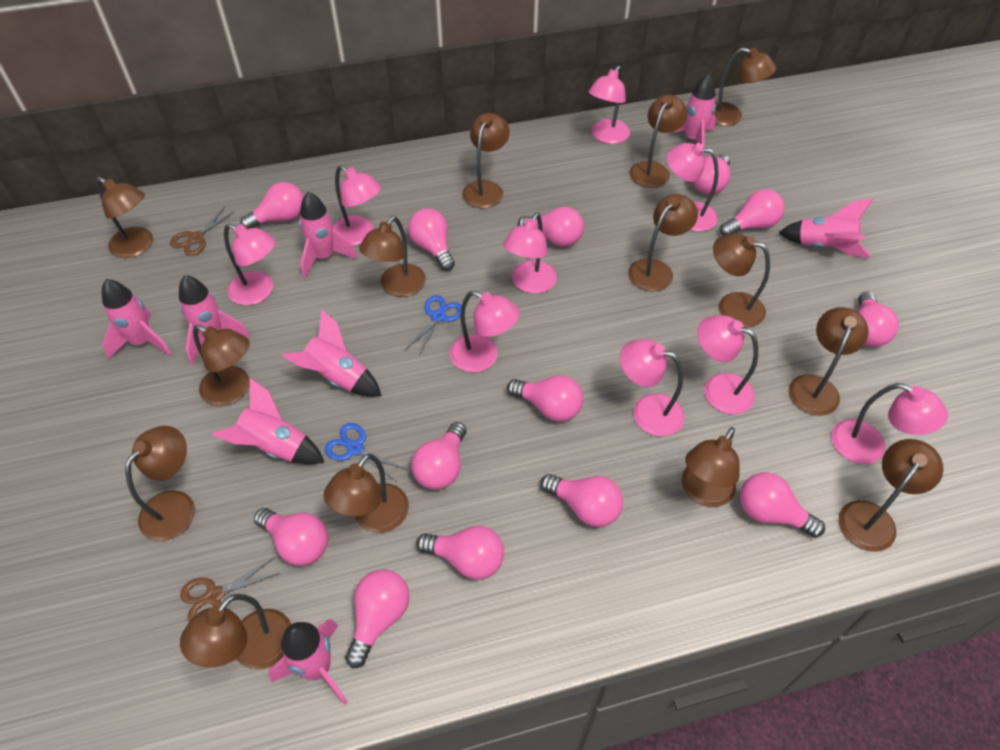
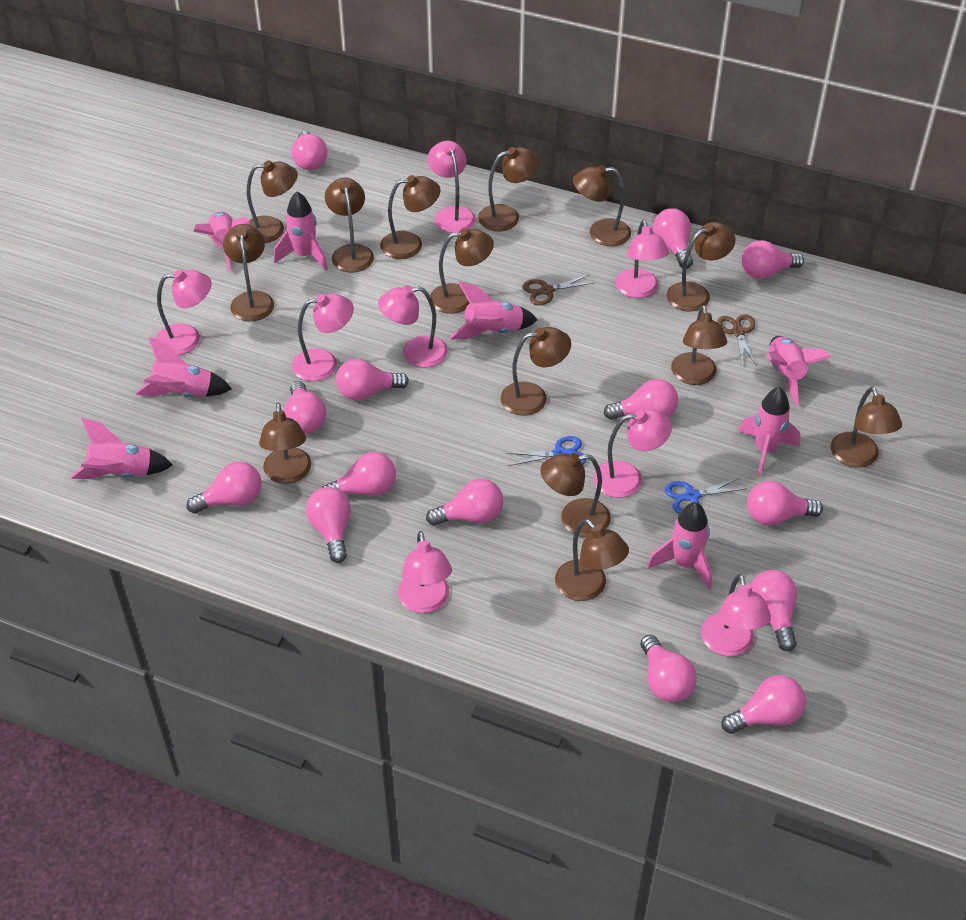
pink lamp: [224,223,276,305] [333,165,381,246] [450,291,520,372] [503,213,557,294] [589,66,630,144] [620,339,685,436] [666,143,719,232] [697,315,758,414] [831,383,948,464] = 9 -> [155,270,212,355] [292,293,354,381] [378,285,448,368] [398,531,452,613] [428,141,476,233] [593,409,672,498] [615,220,669,298] [701,574,771,656] = 8
pink light bulb: [240,182,304,229] [254,508,328,566] [345,569,409,668] [408,208,455,271] [411,422,467,490] [416,526,504,580] [507,375,583,422] [518,207,584,247] [540,474,623,527] [693,154,730,194] [720,189,785,236] [740,472,825,538] [857,291,899,347] = 13 -> [186,461,262,514] [284,381,326,434] [291,131,327,170] [306,487,351,563] [322,452,396,496] [336,359,409,400] [426,479,503,526] [604,379,678,420] [640,634,697,702] [653,208,693,269] [721,675,806,734] [741,240,804,279] [747,481,823,526] [751,570,797,651] = 14

